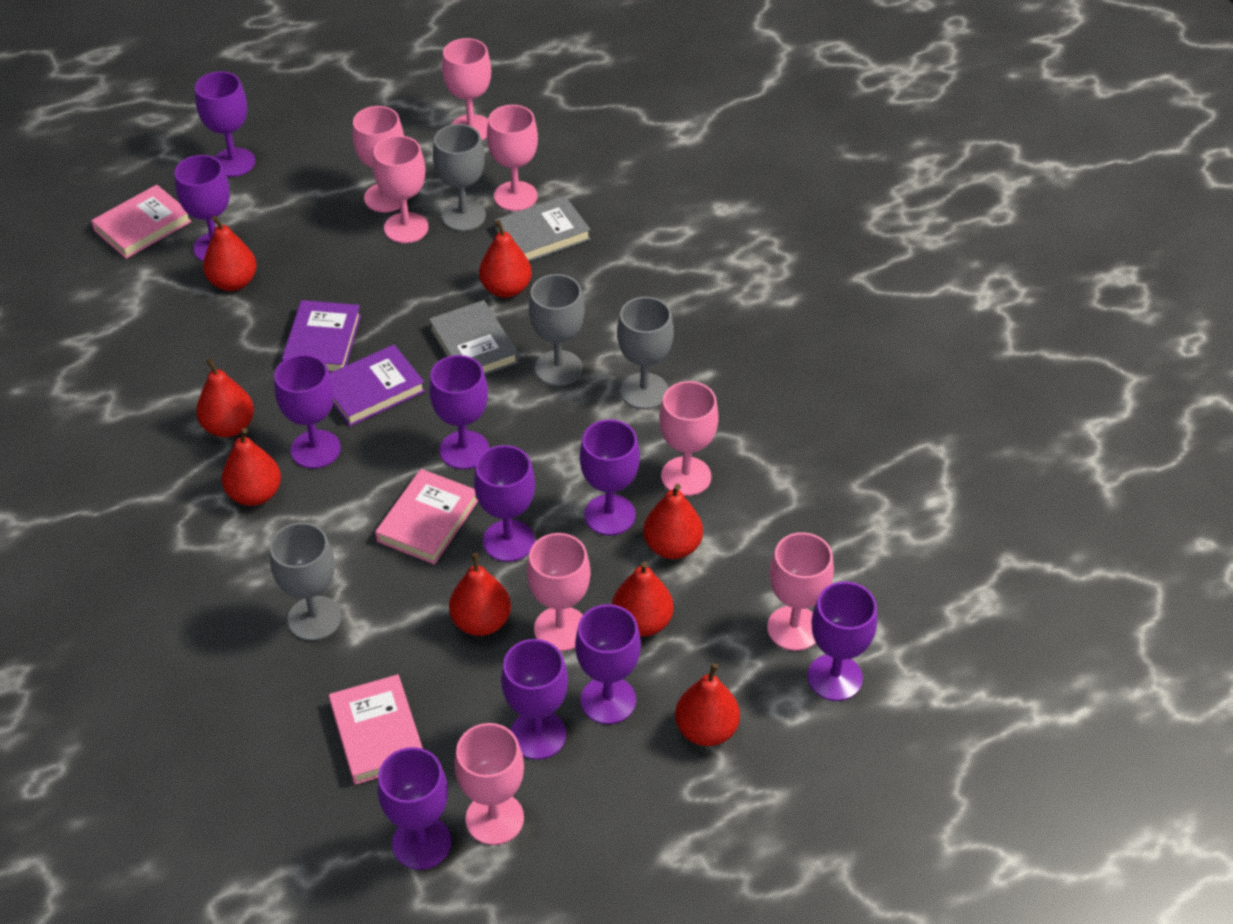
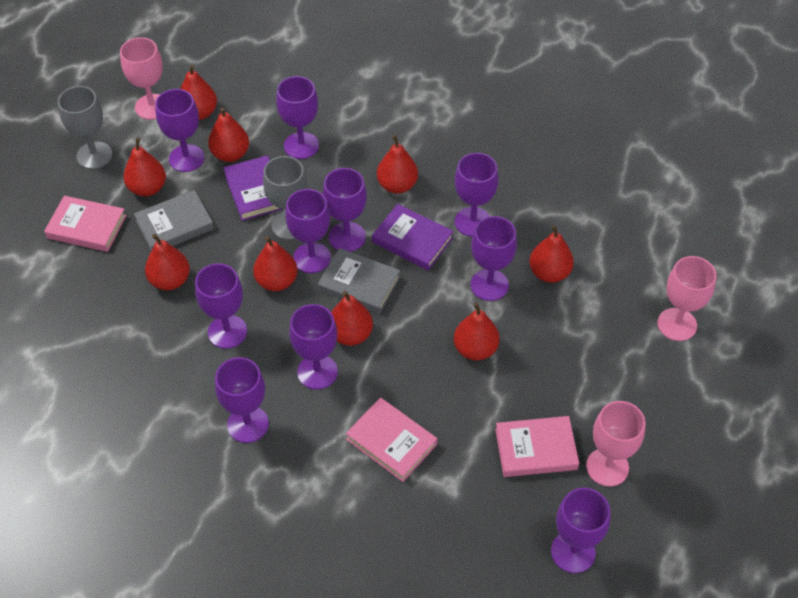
grey goblet: [270,523,342,641] [433,124,486,231] [529,274,585,386] [617,297,674,409] = 4 -> [58,86,112,169] [263,156,307,240] = 2
pink goblet: [353,106,407,213] [373,136,429,243] [442,38,491,140] [454,723,524,845] [487,105,538,211] [527,533,591,652] [659,381,719,496] [767,532,834,651] = 8 -> [120,37,163,120] [586,401,646,487] [657,256,717,341] = 3
red pear: [196,358,254,437] [203,216,257,291] [222,428,281,506] [449,553,511,636] [479,220,532,298] [612,561,673,637] [643,484,703,559] [675,663,740,746] = 8 -> [123,138,166,196] [145,234,190,290] [180,65,217,120] [208,107,249,162] [253,236,297,291] [331,291,373,346] [377,135,418,194] [454,303,500,360] [529,225,574,283] = 9

